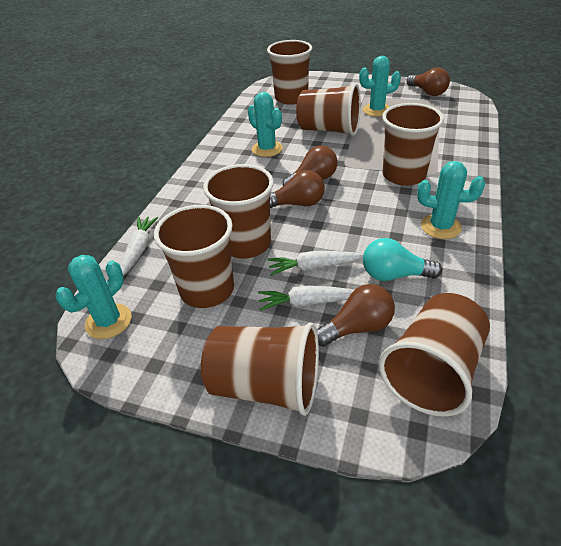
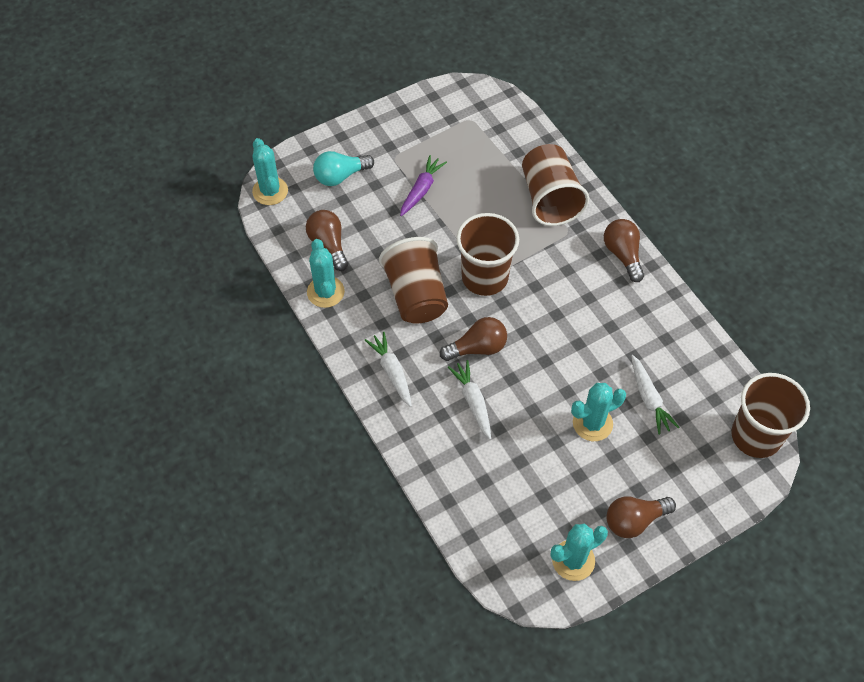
brown cup: [154,205,234,308] [201,323,319,416] [203,164,274,259] [267,40,312,105] [296,83,361,136] [379,293,490,417] [382,103,444,186] = 7 -> [379,237,448,324] [456,213,519,296] [522,144,589,226] [731,373,810,458] = 4
purple carrot: none = 0 -> [400,155,447,216] = 1

